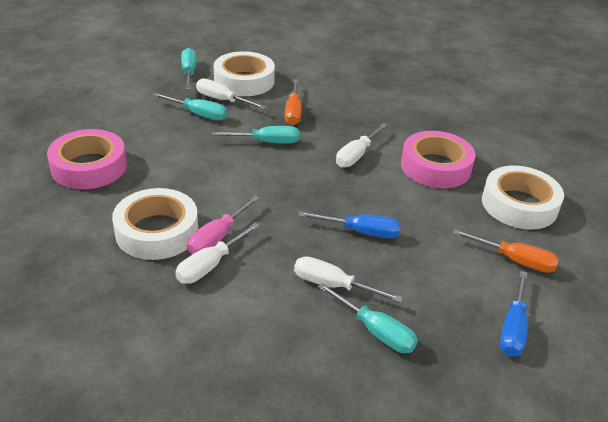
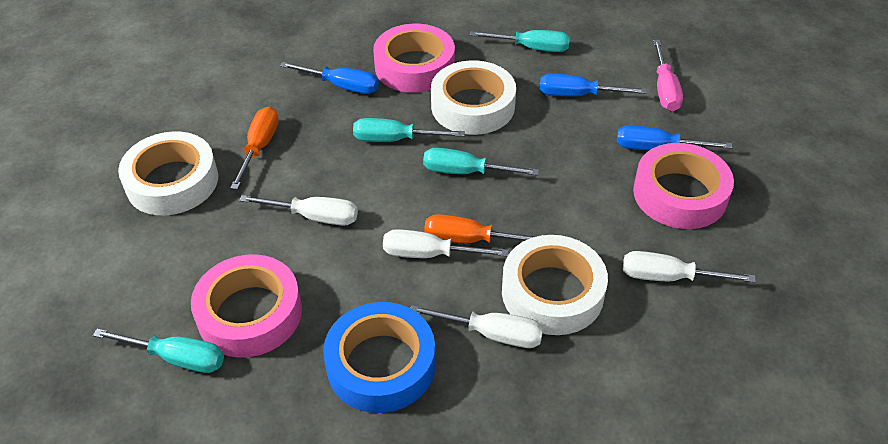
blue screwdriver: [298,211,400,239] [500,271,528,357] = 2 -> [280,62,379,94] [540,73,647,96] [617,125,733,150] = 3
blue tape: none = 0 -> [323,302,436,413] = 1
pink tape: [47,129,127,189] [401,131,476,188] = 2 -> [191,254,302,358] [373,24,455,93] [633,143,734,229] = 3

